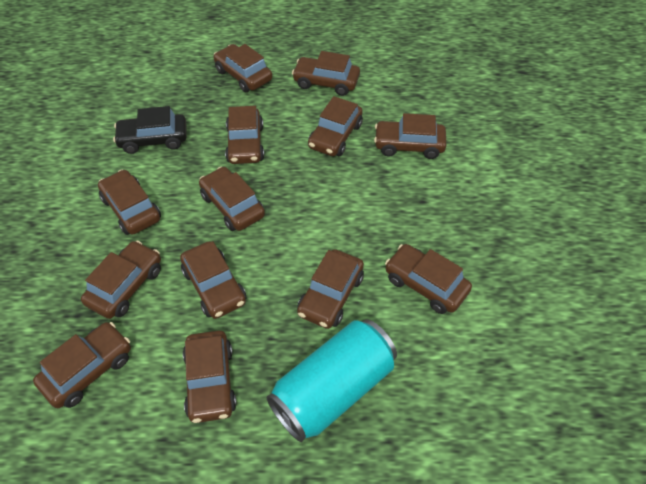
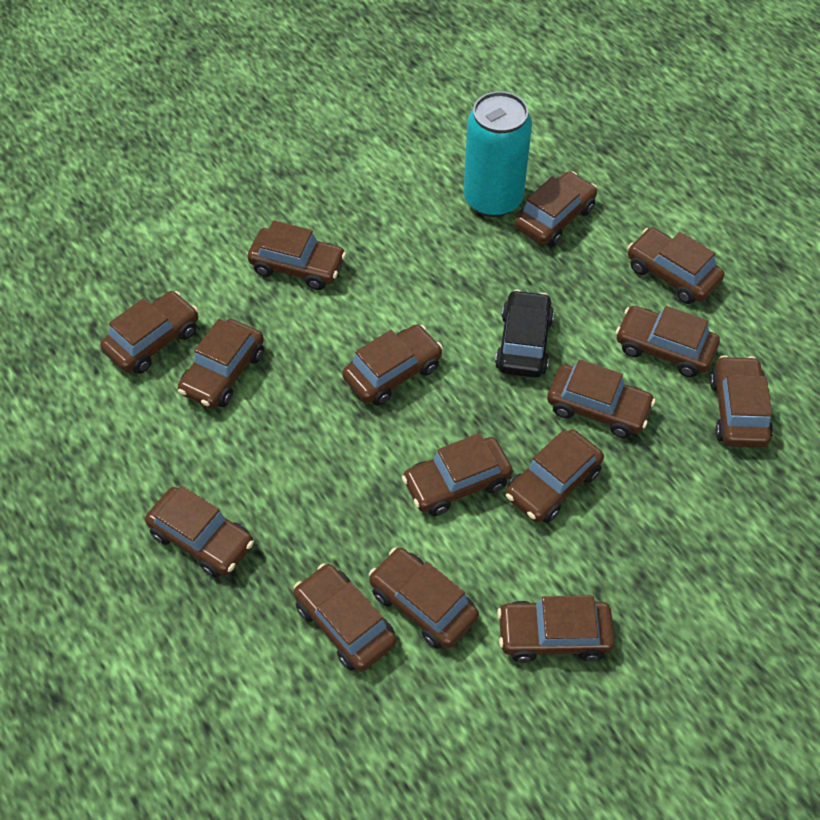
brown car: [33,322,131,408] [81,240,161,319] [98,170,161,235] [180,241,246,319] [183,331,237,423] [199,167,265,231] [214,44,272,92] [225,106,264,164] [292,51,360,96] [297,249,364,329] [308,96,363,156] [374,113,446,159] [385,244,472,314] = 13 -> [100,291,198,374] [145,486,254,578] [178,319,264,409] [247,220,346,290] [293,563,397,672] [342,324,443,406] [369,548,479,649] [402,433,513,516] [497,596,615,663] [506,429,604,523] [515,171,597,247] [547,359,655,438] [616,306,720,377] [628,228,724,304] [709,355,773,448] = 15

